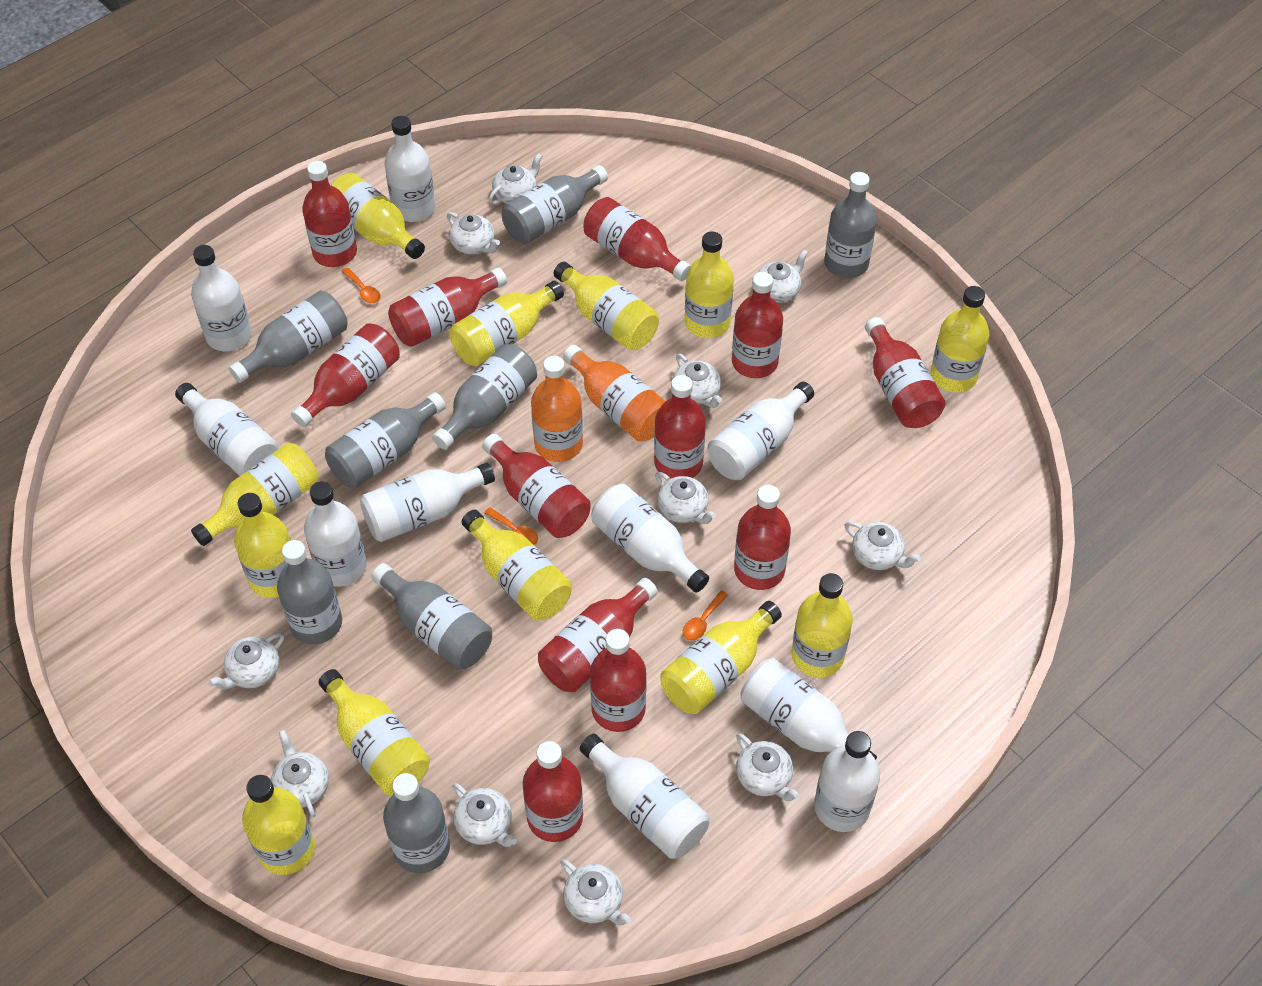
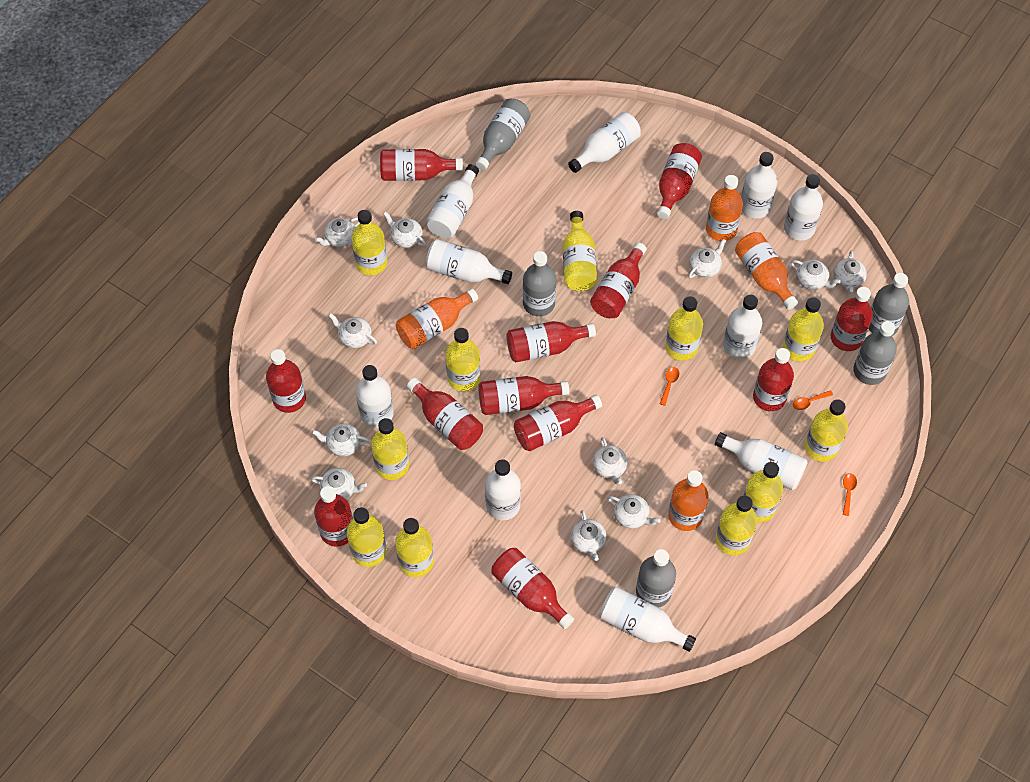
grey bottle: [229,291,348,383] [277,540,342,645] [325,392,446,488] [371,563,492,670] [383,773,450,873] [432,344,537,450] [502,165,608,244] [824,172,877,278] = 8 -> [475,99,531,170] [523,251,556,316] [636,549,676,607] [853,321,897,385] [869,273,909,336] = 5
orange bottle: [531,356,583,462] [563,345,666,442] = 2 -> [396,288,478,349] [668,470,709,531] [706,175,743,241] [735,232,798,310] = 4
yellow bottle: [191,443,319,546] [234,493,291,598] [242,775,315,875] [319,669,430,795] [331,173,425,259] [450,281,564,366] [462,510,572,620] [554,261,659,350] [660,601,782,714] [685,231,734,338] [791,573,853,678] [931,286,989,392] = 12 -> [347,507,387,567] [351,210,387,276] [371,418,409,480] [395,518,434,577] [446,328,480,391] [563,211,597,291] [665,296,703,361] [715,495,757,555] [744,462,783,523] [783,297,824,362] [805,399,848,462] = 11

